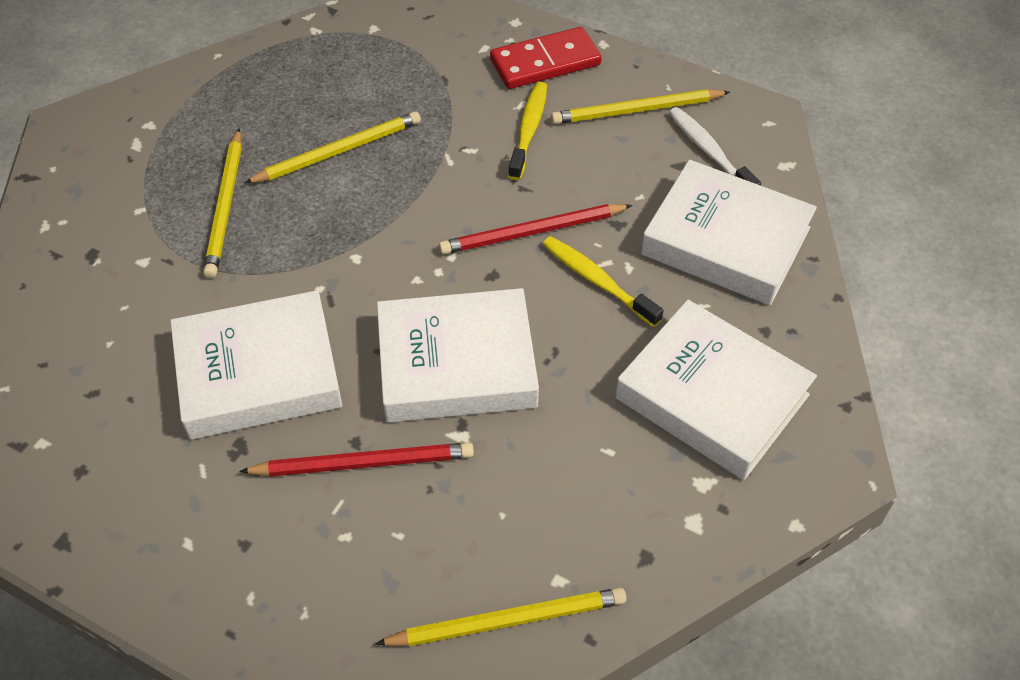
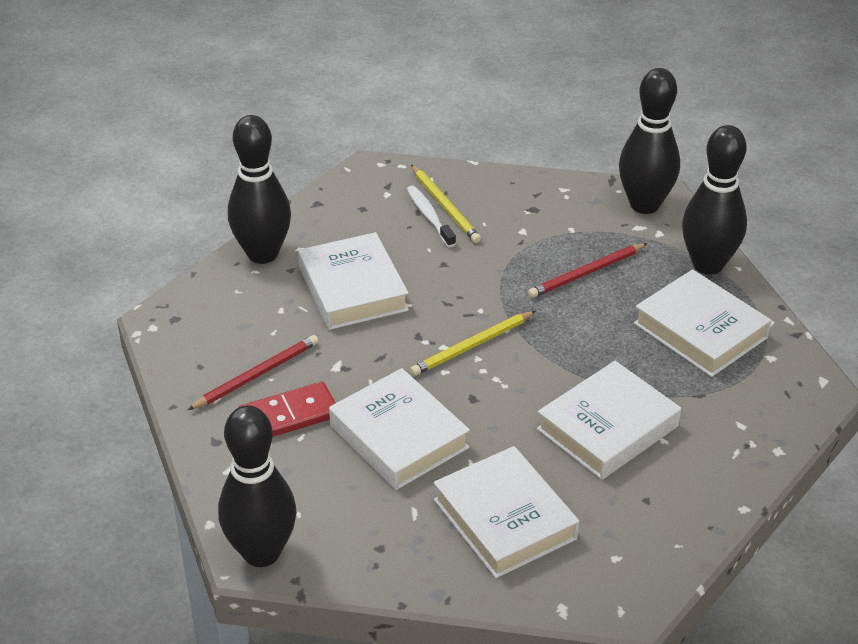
black bowling pin: none = 0 -> [218,405,296,567] [228,115,291,264] [619,68,680,214] [682,125,747,275] = 4
white book: [170,290,343,440] [377,288,539,422] [615,300,817,480] [641,160,817,305] = 4 -> [298,232,409,330] [329,368,470,490] [434,446,579,578] [537,361,681,480] [634,269,771,377] = 5
yellow pencil: [203,129,242,278] [245,111,421,183] [375,587,626,646] [551,89,730,124] = 4 -> [410,311,536,376] [411,165,481,243] = 2
yellow toothbrush: [508,82,547,180] [543,236,664,327] = 2 -> none = 0

